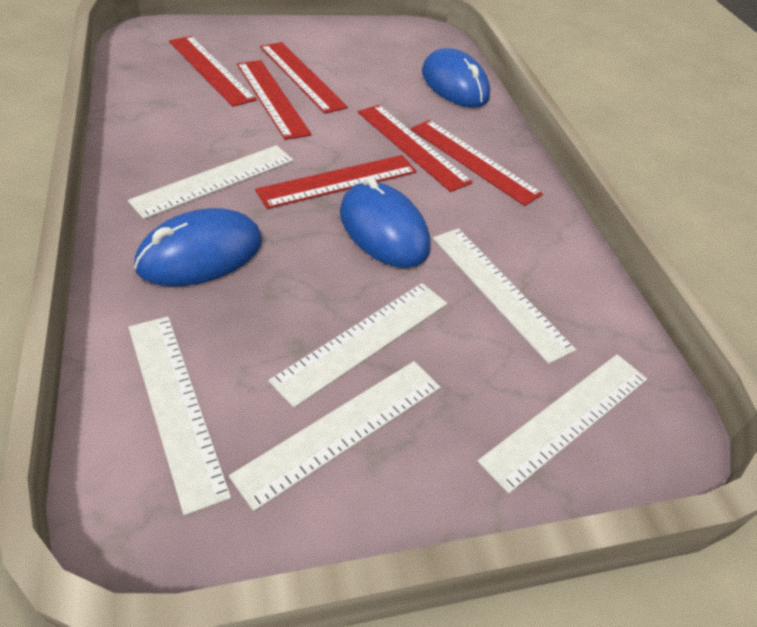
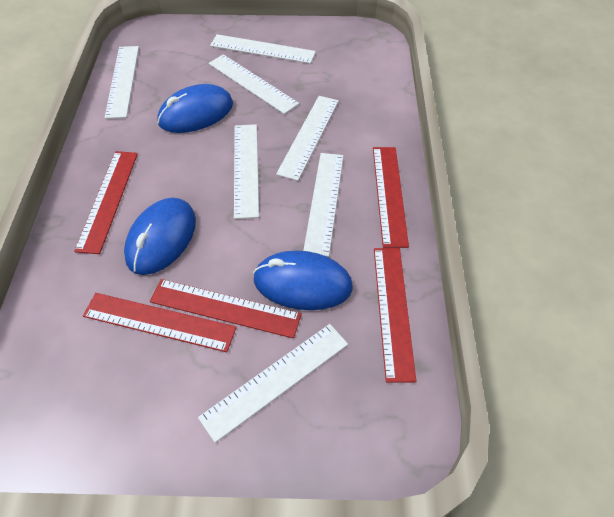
red ruler: [169,36,257,107] [237,60,312,140] [255,155,417,209] [260,42,348,114] [358,105,473,192] [411,120,543,206] = 6 -> [74,151,138,254] [83,293,237,352] [150,279,302,338] [373,147,409,248] [374,248,416,383] = 5
white ruler: [128,145,294,219] [128,316,231,516] [229,361,440,511] [268,283,447,408] [433,228,576,364] [477,354,647,494] = 6 -> [105,46,139,119] [198,324,348,443] [209,54,299,114] [210,34,316,64] [234,124,259,219] [276,96,339,181] [303,153,343,257] = 7

